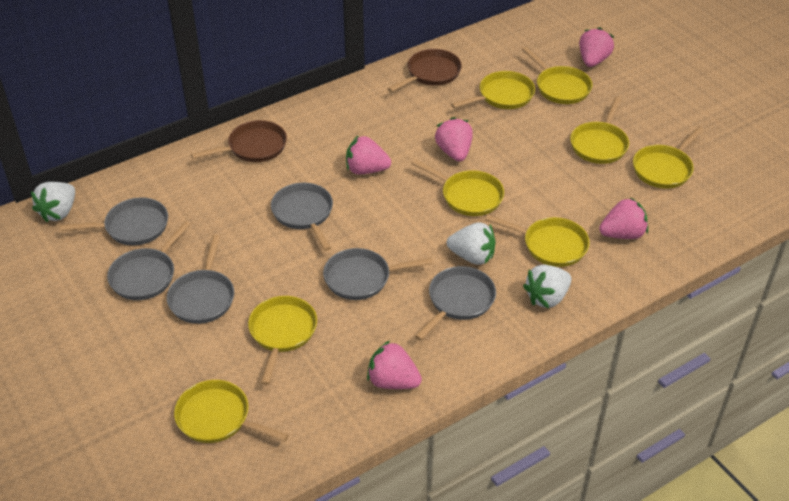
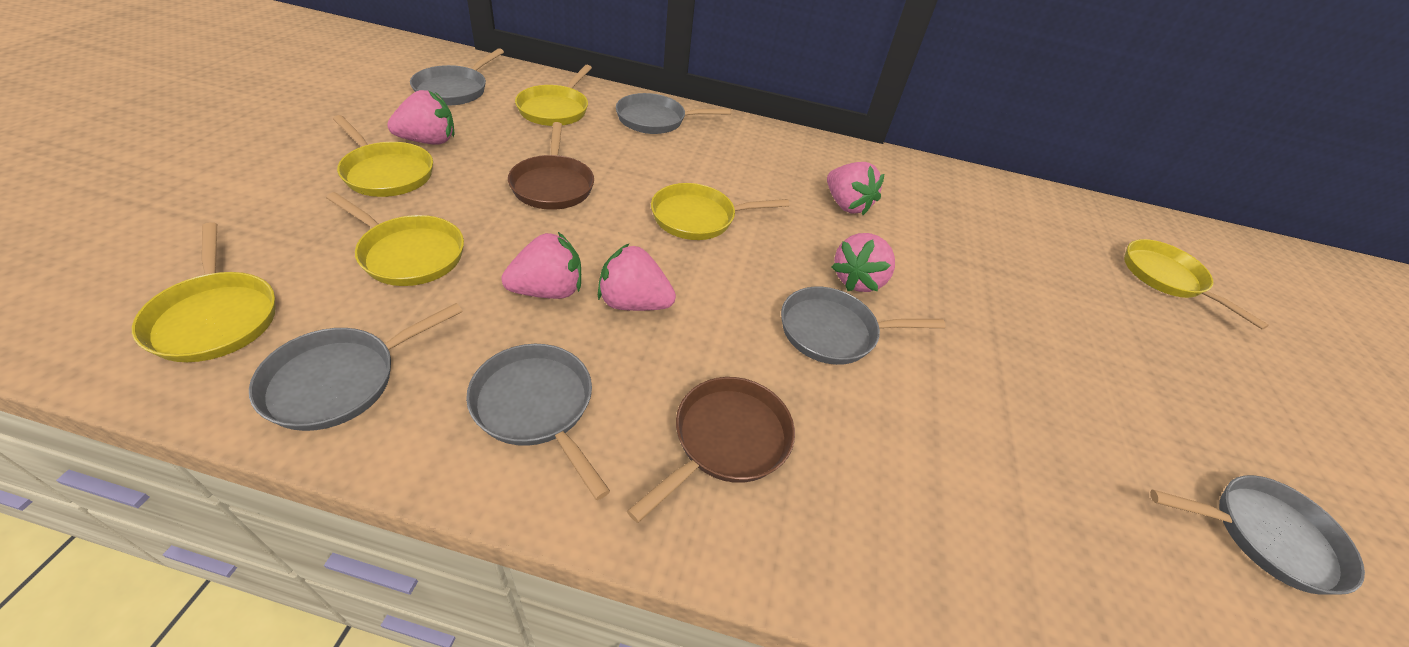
white strawberry: [31,182,75,223] [447,223,496,265] [523,265,571,308] = 3 -> none = 0
yellow pan: [174,380,289,443] [248,296,317,385] [412,159,504,216] [451,71,535,109] [485,215,590,267] [522,47,593,104] [570,97,629,164] [633,127,704,189] = 8 -> [132,222,276,362] [326,192,464,286] [333,115,433,197] [515,65,592,126] [651,183,790,240] [1124,239,1269,330] = 6

